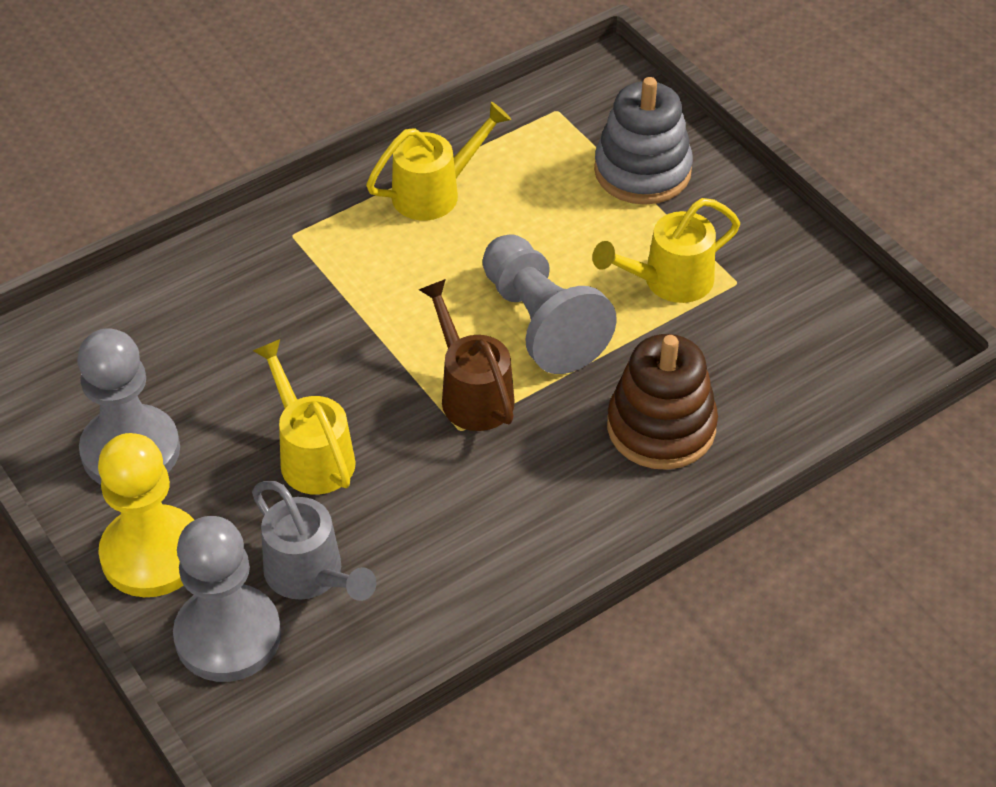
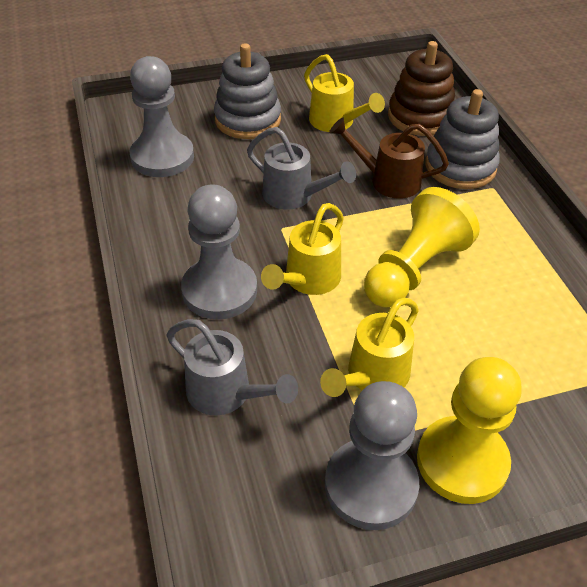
grey stacking toy: [594,77,693,205] = 1 -> [214,43,281,139] [426,89,500,189] = 2
grey watering can: [252,481,377,601] = 1 -> [166,319,298,415] [247,127,356,210] = 2
yellow pawn: [98,433,194,597] = 1 -> [364,187,480,308] [417,357,522,504] = 2

